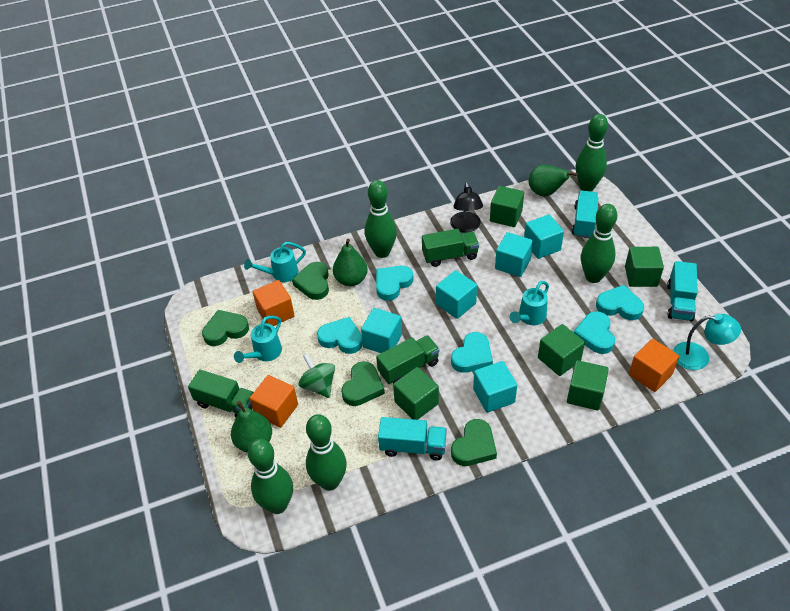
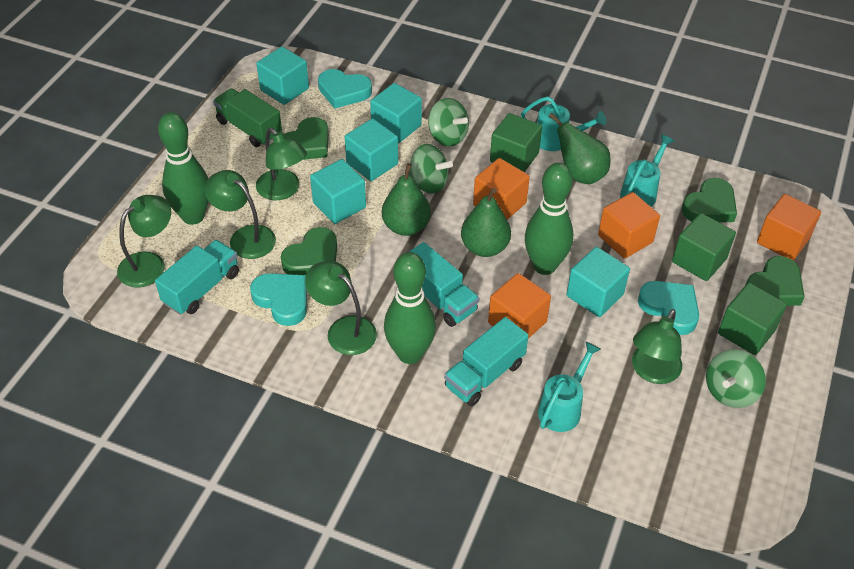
black lamp: [450,182,483,233] = 1 -> none = 0
green bowling pin: [248,439,293,514] [306,414,347,491] [365,180,397,258] [576,114,608,191] [581,204,617,283] = 5 -> [158,112,209,225] [384,252,436,364] [525,163,573,275] = 3
green cube: [393,367,439,420] [490,186,524,227] [538,324,585,376] [567,360,609,410] [625,247,664,287] = 5 -> [490,113,542,172] [672,213,736,281] [718,283,787,355] = 3
green lamp: none = 0 -> [117,195,171,288] [205,170,276,259] [256,128,307,200] [305,261,377,355] [632,309,682,384] = 5
green spinning top: [299,354,335,398] = 1 -> [408,144,453,194] [428,98,469,147] [706,349,766,408] = 3
green truck: [188,369,254,417] [376,335,440,384] [422,229,479,267] = 3 -> [213,88,282,147] = 1
orange cube: [250,375,298,428] [253,280,295,326] [629,339,679,392] = 3 -> [473,158,530,220] [488,273,551,339] [598,192,660,259] [757,194,821,260] = 4
turquoise heart: [317,317,363,354] [376,266,414,301] [451,332,493,373] [574,311,615,354] [596,285,644,320] = 5 -> [250,273,307,326] [318,69,372,109] [638,281,699,335] = 3
turquoise lamp: [673,314,741,370] = 1 -> none = 0

